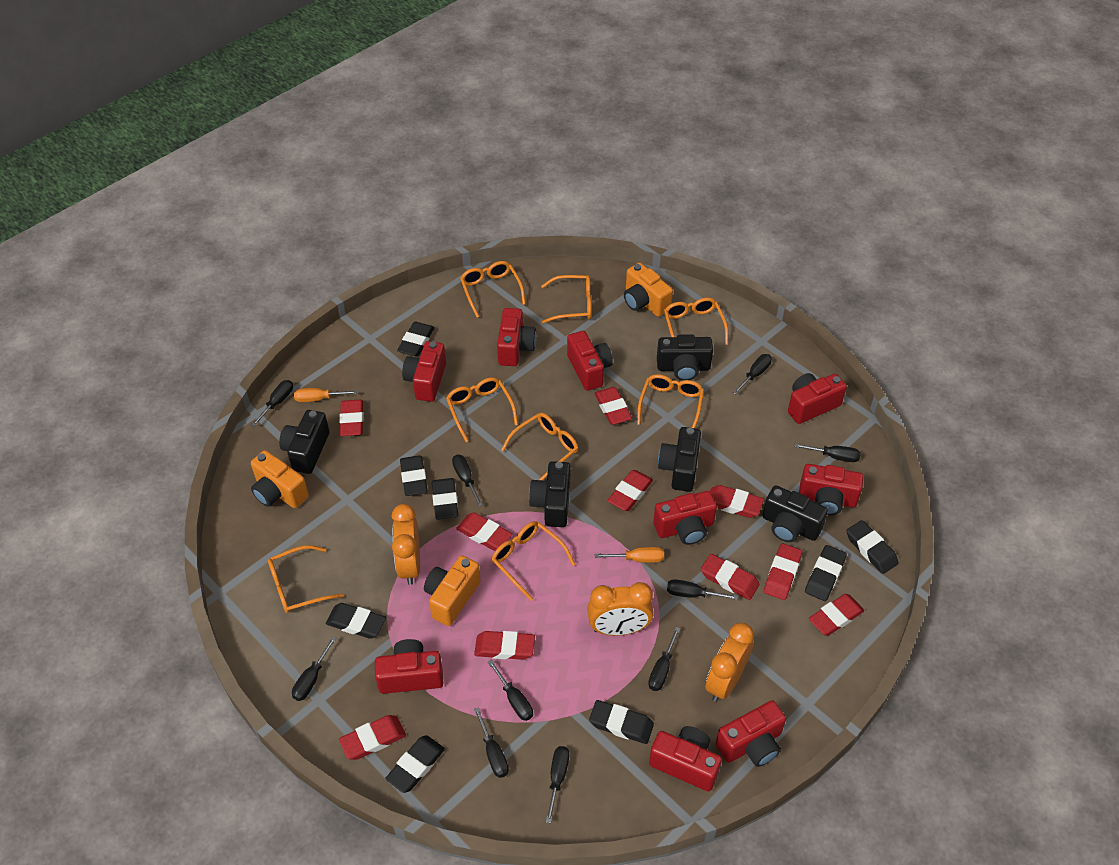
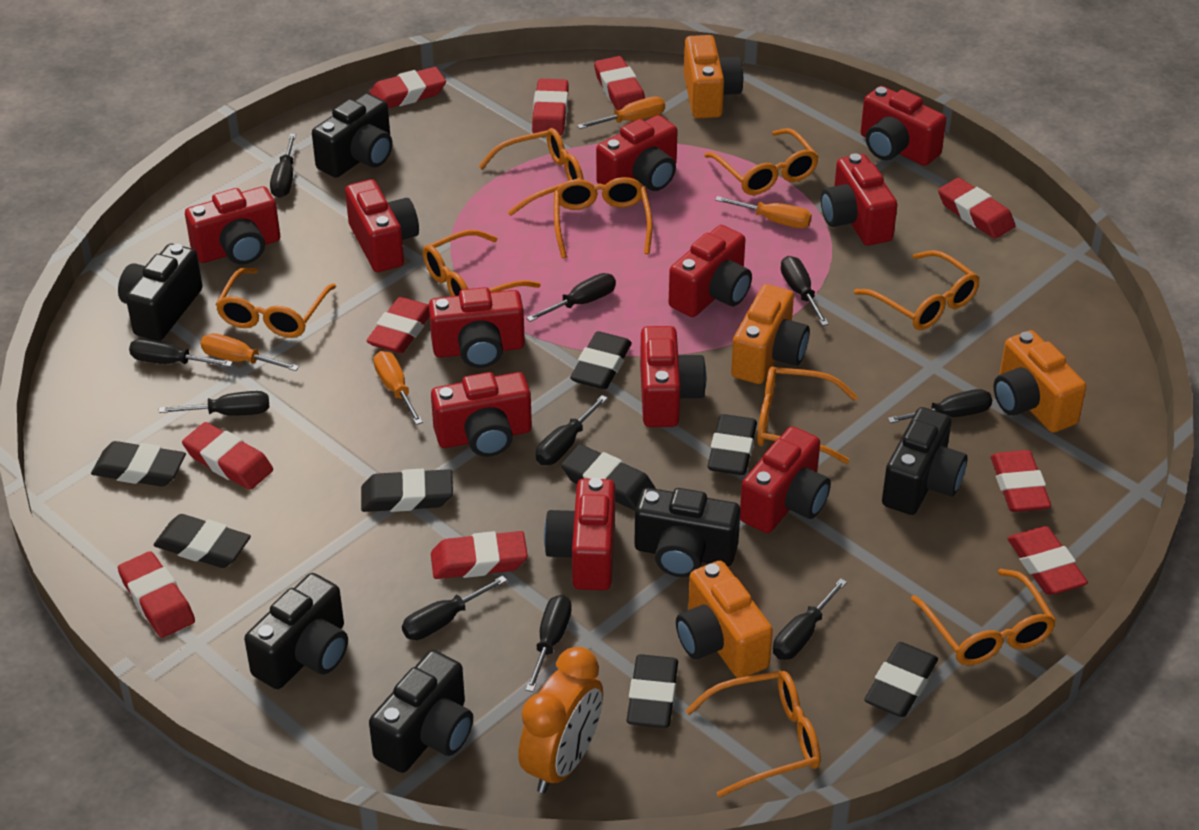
black camera: [279,410,329,474] [529,461,571,527] [657,334,713,381] [658,427,701,492] [762,485,828,542] = 5 -> [118,244,203,341] [244,573,348,689] [312,93,393,178] [369,650,473,773] [635,488,741,577] [882,407,967,515] = 6
orange camera: [251,450,309,508] [424,555,481,626] [624,263,673,317] = 3 -> [676,561,773,678] [684,35,743,118] [731,284,810,384] [993,330,1086,433] = 4
orange clock: [392,504,420,585] [587,582,653,636] [705,623,754,702] = 3 -> [518,647,603,793] = 1
orange glasses: [268,545,344,613] [446,377,518,442] [460,261,526,318] [491,521,575,601] [501,413,578,480] [541,275,591,324] [637,374,704,428] [664,297,728,345] = 8 -> [215,268,336,338] [423,230,540,296] [478,128,584,216] [554,177,652,258] [685,671,821,798] [704,128,819,195] [757,366,858,464] [854,250,980,330] [911,569,1056,665] = 9
orange screwdriver: [294,388,358,402] [595,547,664,563] = 2 -> [200,333,299,371] [374,351,423,425] [577,96,665,129] [715,196,812,228] = 4
red camera: [375,639,443,694] [402,341,446,402] [497,308,537,366] [567,331,613,391] [649,726,722,792] [653,491,717,545] [716,700,786,767] [788,373,847,424] [799,464,863,515] = 9 -> [185,186,280,265] [345,179,419,272] [429,287,525,368] [431,372,532,457] [544,478,615,590] [596,115,678,191] [640,326,707,427] [669,225,752,317] [740,426,831,533] [821,154,897,246] [861,86,946,166] = 11

